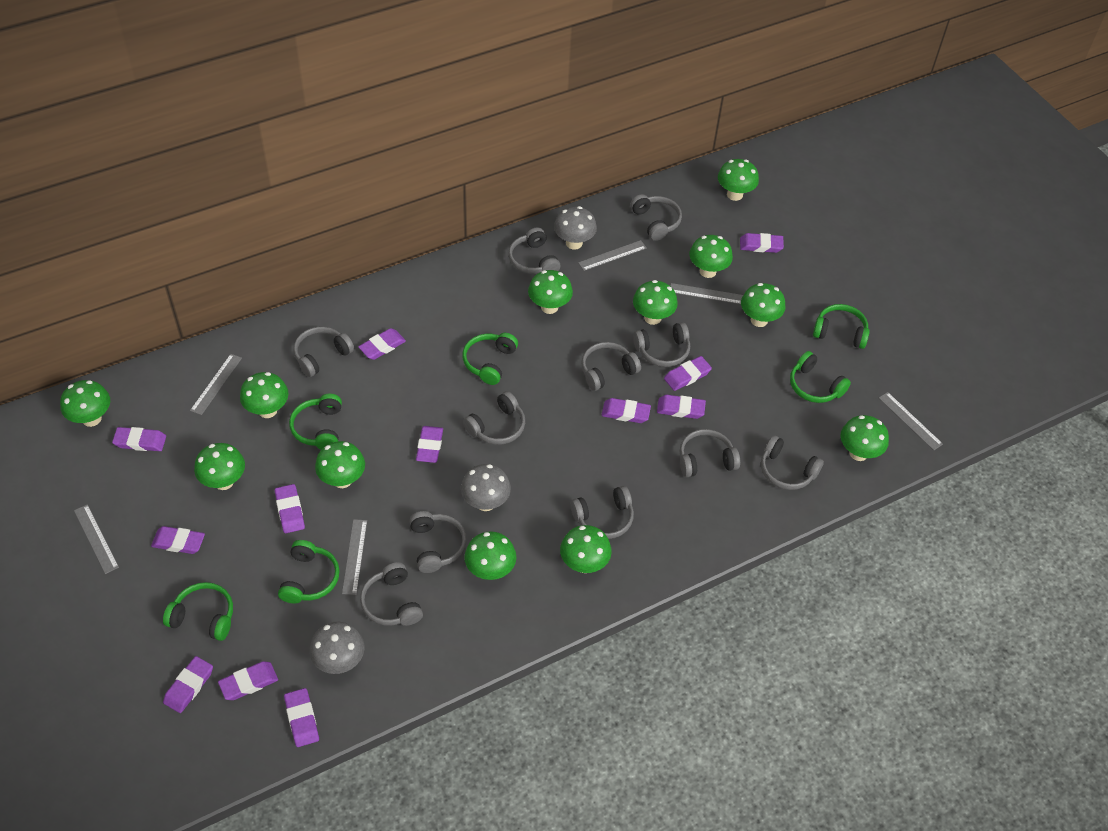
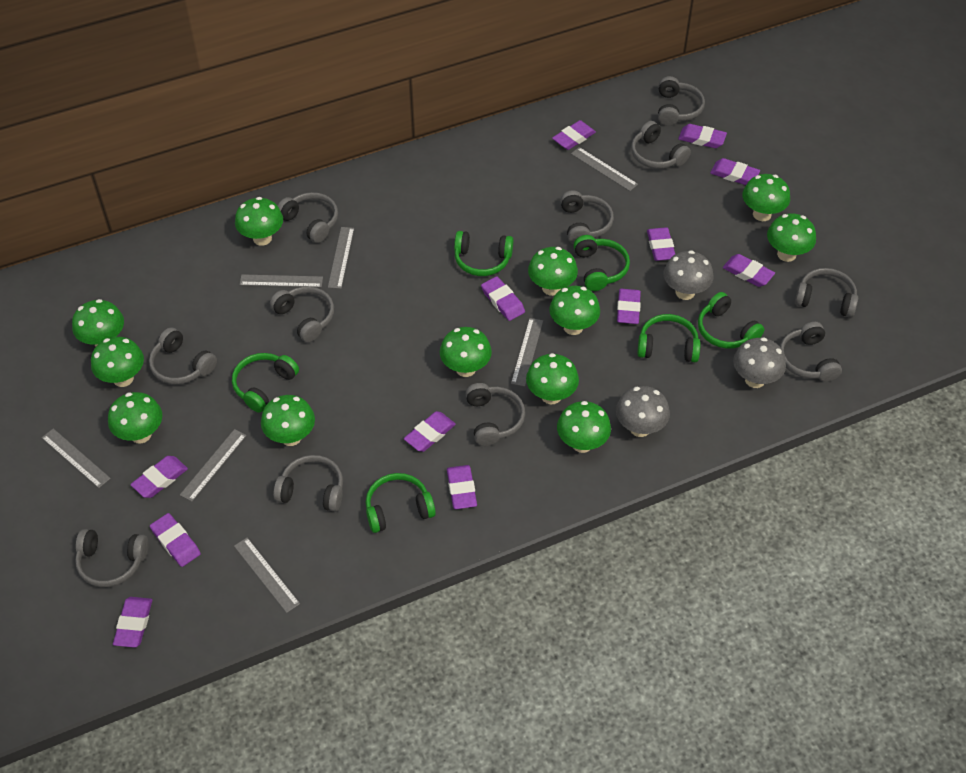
grey ruler: [74,504,119,574] [190,354,242,415] [342,519,367,595] [578,240,647,271] [671,283,743,304] [879,392,943,450] = 6 -> [42,428,111,488] [180,429,247,502] [234,538,300,613] [240,274,323,287] [328,227,354,289] [511,318,543,387] [571,147,638,191] = 7

